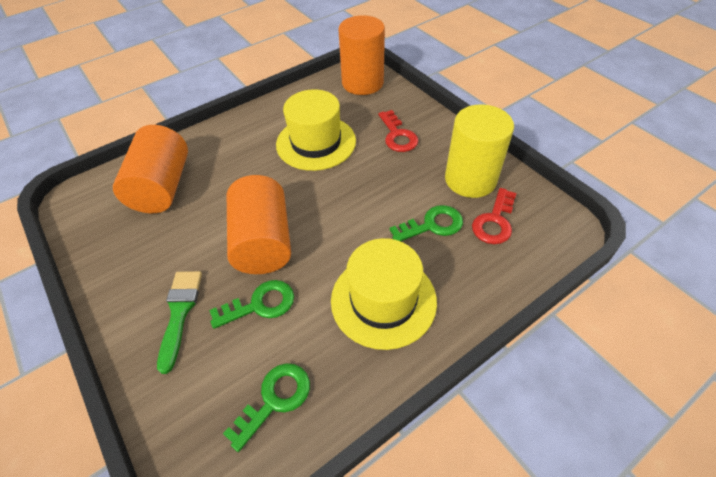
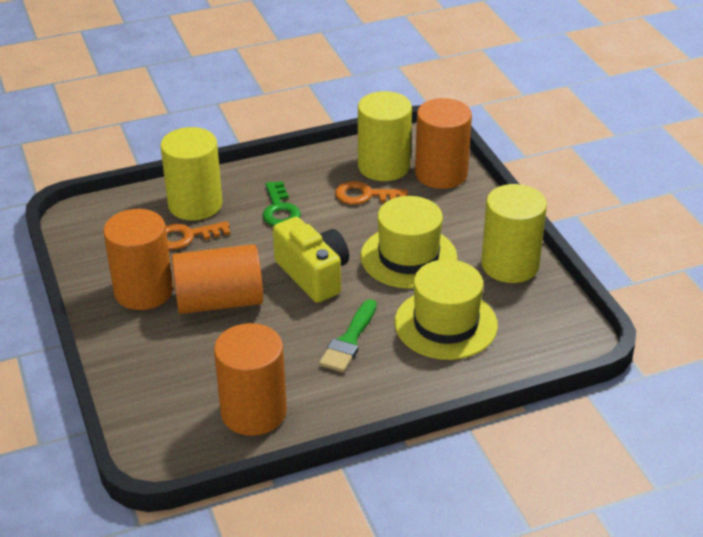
green key: [209,280,294,329] [223,363,310,452] [390,205,463,241] = 3 -> [263,181,301,226] = 1
orange cylinder: [113,125,188,213] [227,175,291,274] [338,15,385,95] = 3 -> [103,209,173,310] [172,244,263,314] [214,323,287,436] [415,98,472,189] = 4
orange key: none = 0 -> [166,221,231,249] [335,181,408,205] = 2
red key: [378,110,418,152] [472,188,517,244] = 2 -> none = 0
yellow camera: none = 0 -> [273,217,349,303] = 1
yellow cylinder: [445,104,514,198] = 1 -> [160,127,222,220] [358,91,412,181] [481,184,547,283] = 3

